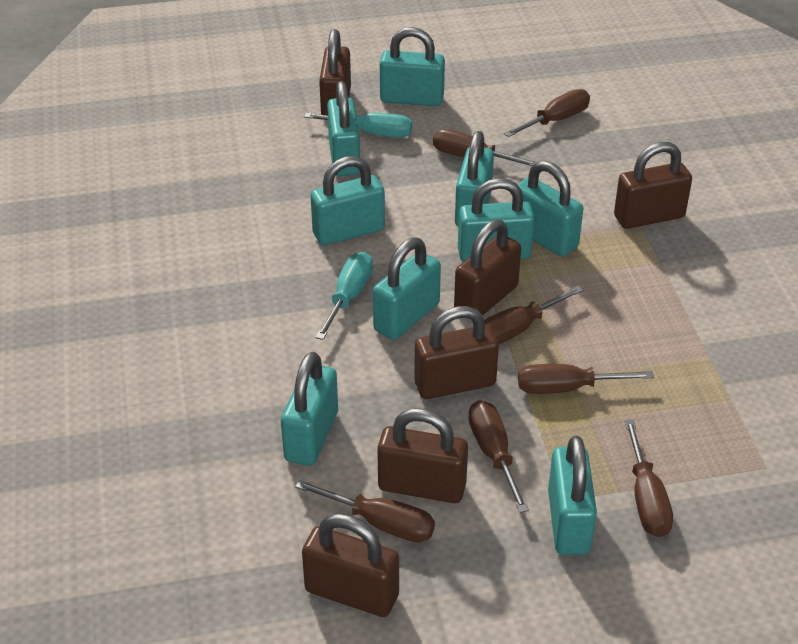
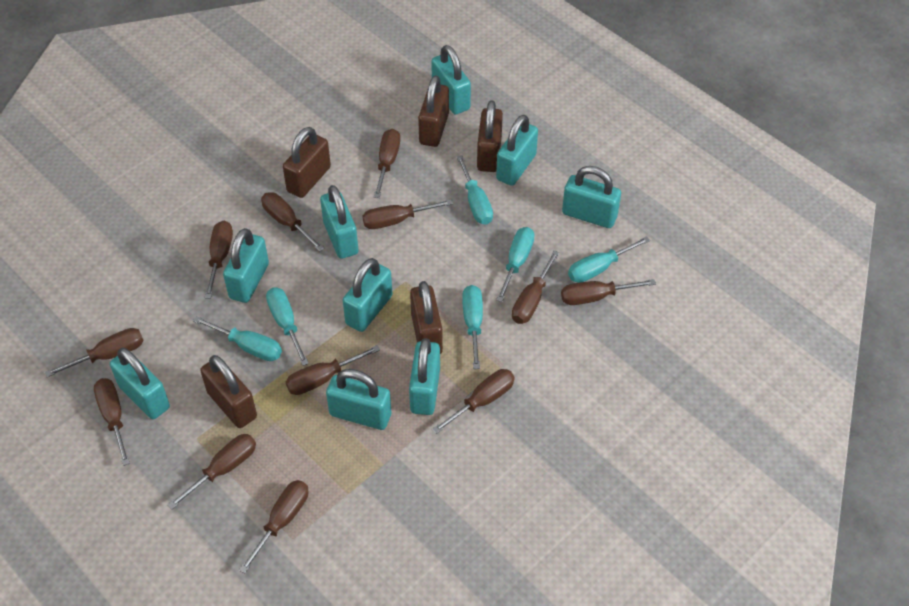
brown padlock: [302,513,399,617] [319,29,351,115] [377,408,468,503] [414,306,499,399] [454,219,521,315] [614,142,692,229] = 6 -> [200,355,257,428] [283,127,331,198] [410,281,443,354] [418,75,449,147] [477,100,503,172] = 5
brown screwdriver: [295,480,435,543] [433,129,536,166] [469,400,529,513] [484,286,583,344] [504,89,590,137] [518,364,654,394] [624,420,673,537] = 7 -> [45,328,144,377] [94,378,130,466] [168,434,256,509] [204,221,233,299] [239,480,308,573] [261,192,324,251] [286,345,380,395] [362,200,453,229] [374,129,400,198] [432,369,515,434] [512,250,560,324] [561,279,656,305] = 12
turquoise screwdriver: [304,113,412,138] [315,252,373,340] = 2 -> [193,316,282,361] [266,287,309,366] [456,155,493,225] [462,285,483,369] [496,227,535,302] [568,236,650,283] = 6

